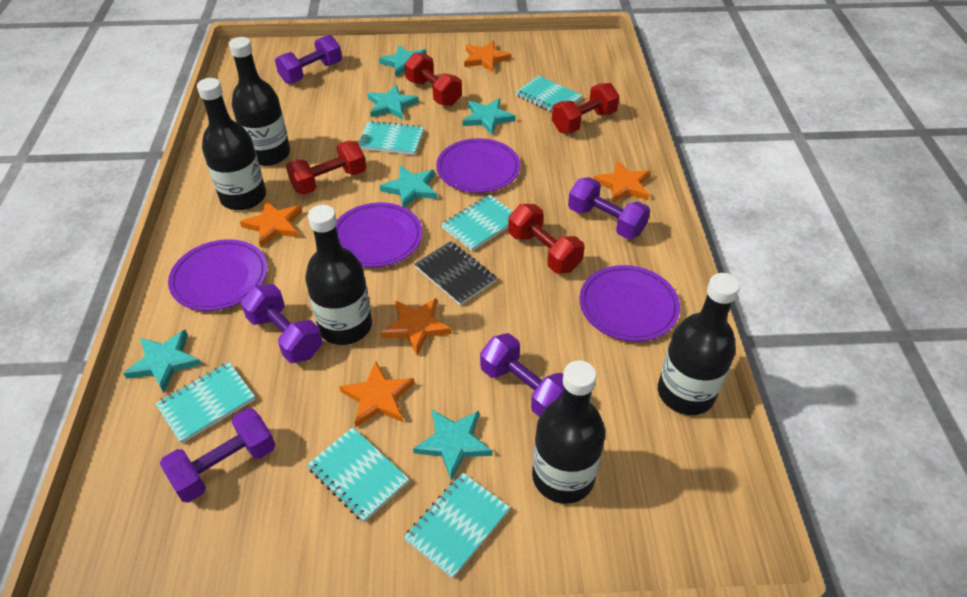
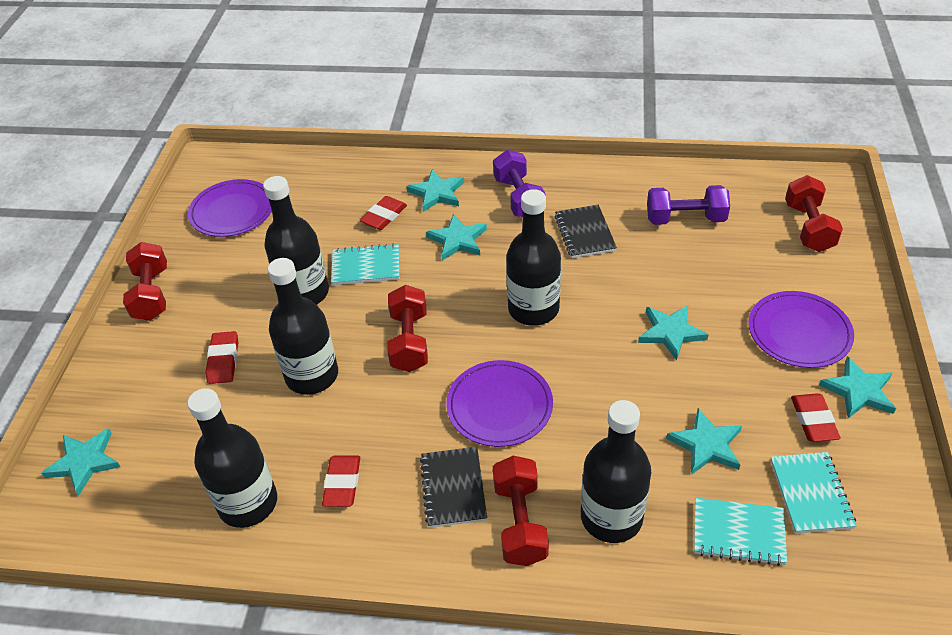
black notebook: [415,241,497,305] = 1 -> [420,447,487,528] [555,205,617,258] = 2
orange star: [240,200,302,247] [339,361,415,427] [381,298,452,355] [464,41,511,73] [594,161,651,203] = 5 -> none = 0
purple dumbbell: [160,408,275,503] [241,284,323,363] [275,35,342,84] [480,333,564,417] [568,177,650,239] = 5 -> [493,150,546,217] [647,185,730,225] = 2
purple plate: [168,239,267,311] [336,202,422,267] [436,138,520,193] [580,265,680,342] = 4 -> [188,179,272,237] [446,360,553,447] [748,291,854,368] = 3
red eraser: none = 0 -> [206,331,238,384] [322,455,360,507] [360,196,407,230] [791,394,840,442] = 4
turquoise notebook: [155,362,256,444] [307,427,409,522] [358,121,424,155] [404,472,510,579] [441,195,513,251] [516,75,583,112] = 6 -> [331,243,399,285] [694,497,787,566] [770,452,857,534] = 3

